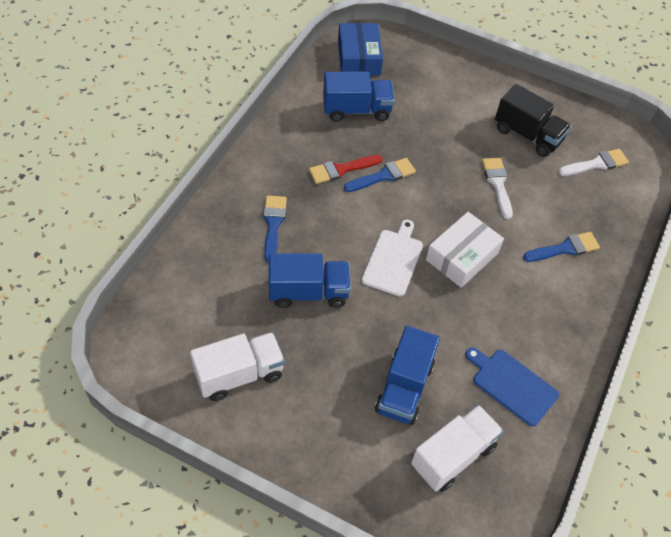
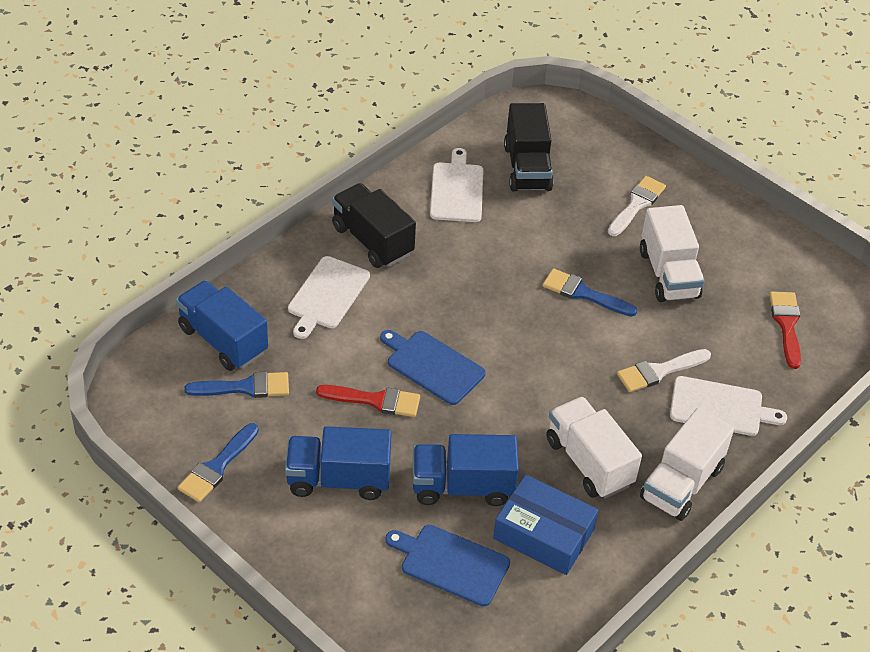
black truck: [495,84,571,157] = 1 -> [332,183,416,268] [504,103,554,192] = 2
blue cutting board: [465,347,559,426] = 1 -> [380,330,486,405] [385,525,510,607] = 2
red brush: [309,155,383,184] = 1 -> [316,385,420,417] [770,292,801,369] = 2
white box: [426,212,504,288] = 1 -> none = 0
white cutting board: [361,220,423,296] = 1 -> [288,256,370,339] [430,148,484,222] [670,376,787,436] = 3
white truck: [190,332,285,401] [411,405,503,492] = 2 -> [546,396,642,499] [640,205,705,302] [640,407,734,521] = 3

